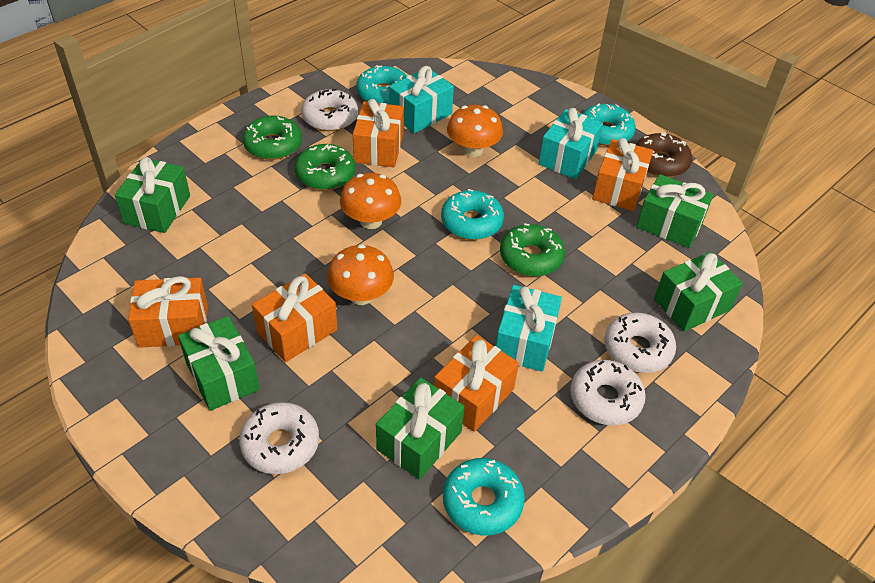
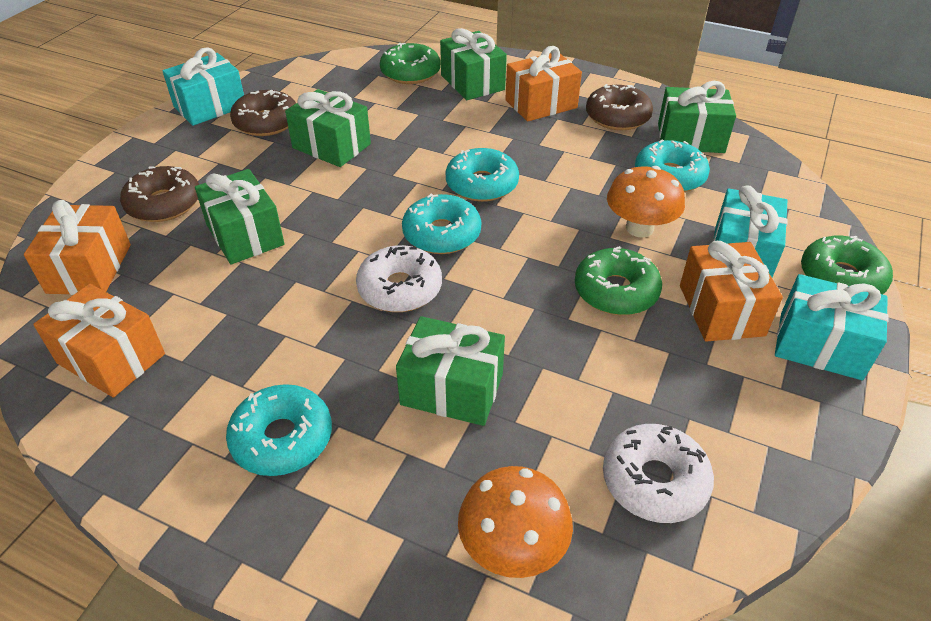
brown donut: [636,132,692,177] = 1 -> [120,166,199,222] [230,90,296,136] [586,84,653,130] = 3
orange gift: [128,276,208,348] [252,273,337,362] [353,99,404,168] [434,335,519,432] [592,138,653,211] = 5 -> [24,200,131,295] [33,284,165,398] [505,46,582,122] [680,241,783,342] = 4
orange mushroom: [327,244,394,305] [340,173,401,229] [447,105,503,157] = 3 -> [458,466,573,578] [607,166,685,238] = 2
white donut: [239,402,319,474] [301,89,358,131] [570,360,646,425] [605,312,676,373] = 4 -> [356,245,442,312] [603,424,714,523] = 2

